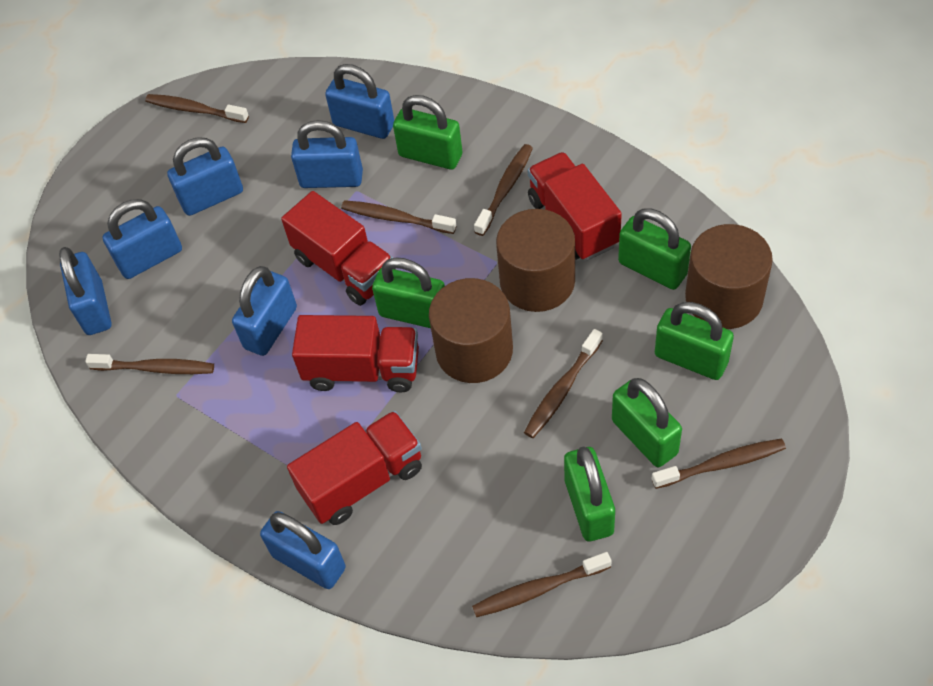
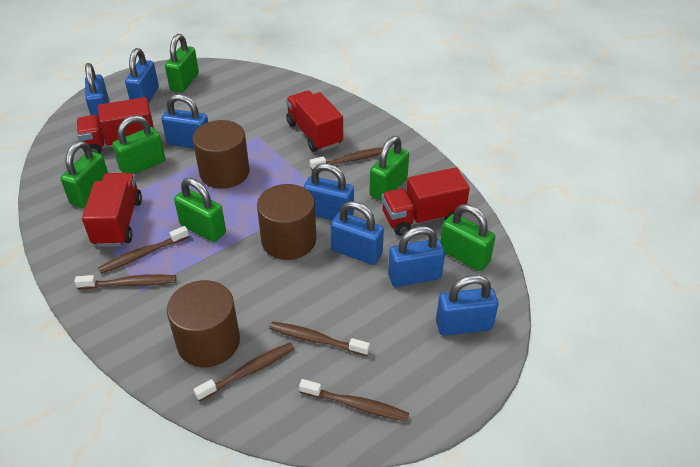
brown toothbrush: [85,354,214,374] [145,94,249,123] [341,200,456,234] [472,552,612,617] [474,144,533,236] [524,329,603,438] [652,438,786,489] = 7 -> [74,274,176,289] [98,226,189,274] [194,343,294,402] [269,322,370,356] [299,379,409,422] [310,147,383,170] = 6

